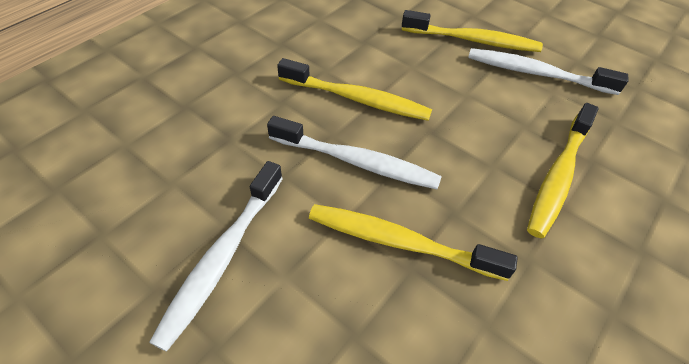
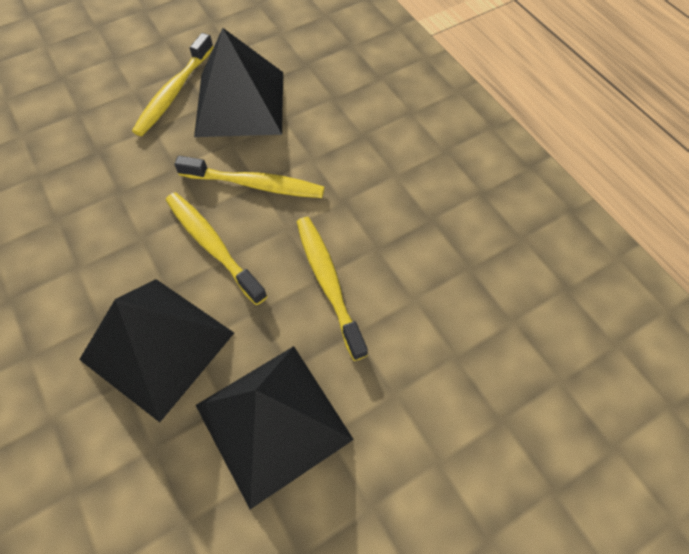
black pyramid: none = 0 -> [79,279,234,422] [194,28,283,137] [195,346,354,509] = 3
white toothbrush: [149,161,283,352] [267,116,442,189] [468,48,629,95] = 3 -> none = 0

